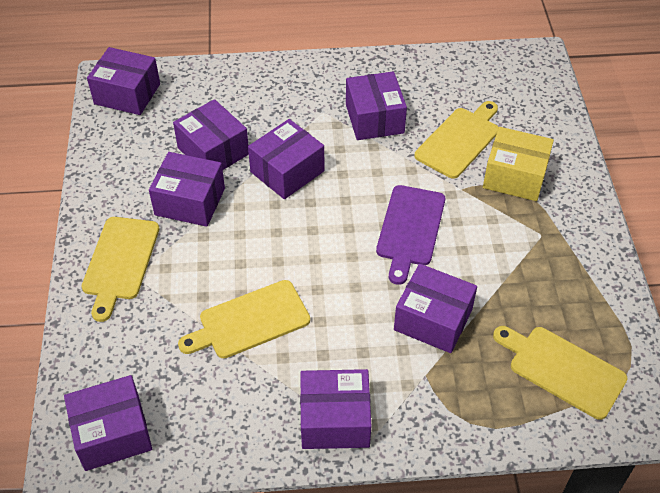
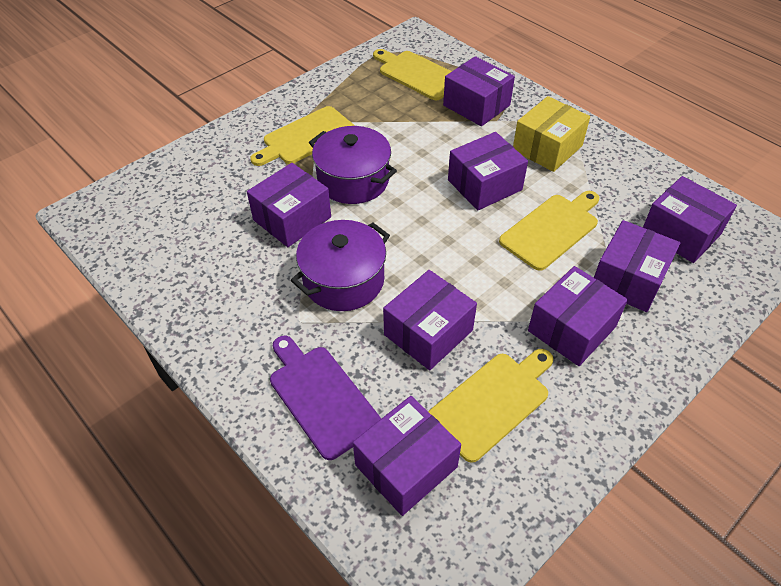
purple pot: none = 0 -> [291,220,390,311] [309,126,397,204] = 2

